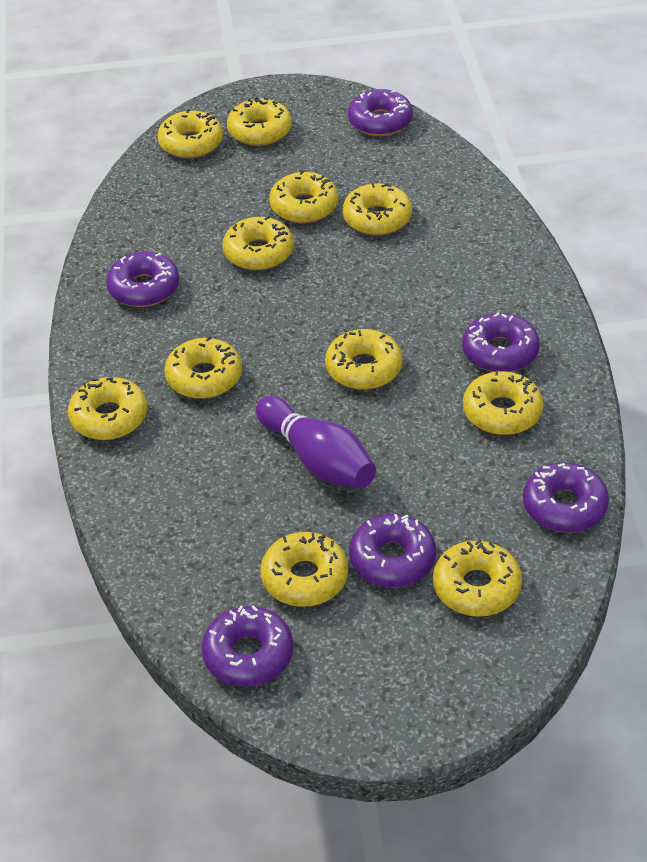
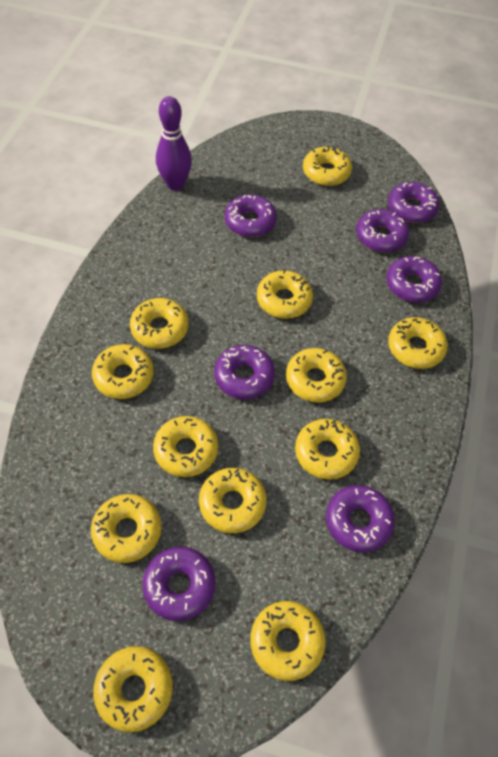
purple donut: [106,252,179,307] [202,605,293,687] [348,89,413,136] [349,514,436,587] [462,312,540,372] [523,462,609,533] = 6 -> [142,547,215,621] [214,345,275,399] [225,195,277,237] [326,485,395,552] [356,209,409,252] [386,256,442,303] [388,182,440,223] = 7
yellow donut: [68,377,147,440] [157,109,223,158] [164,336,242,399] [222,216,294,270] [227,97,292,146] [261,532,348,607] [269,170,338,223] [325,329,403,390] [342,183,412,235] [433,539,522,617] [463,370,544,435] = 11 -> [91,494,162,563] [92,344,154,399] [93,646,173,732] [130,298,189,349] [153,416,218,477] [199,468,267,533] [250,601,326,681] [257,270,313,319] [286,348,347,403] [295,419,360,480] [303,146,352,186] [388,317,448,369] = 12

